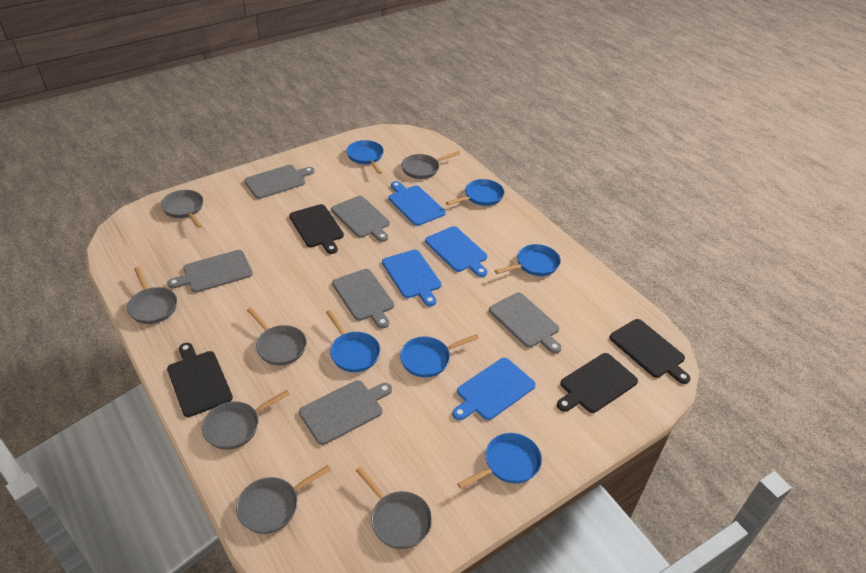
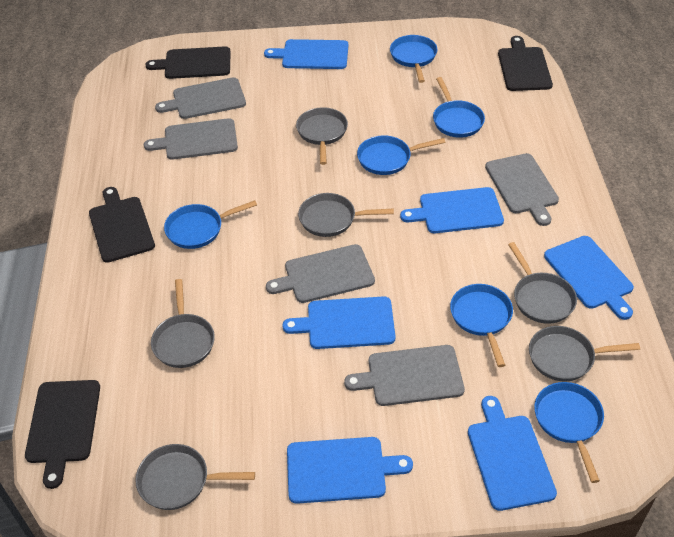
blue cutting board: [382,250,441,306] [388,181,446,226] [425,226,487,277] [452,358,536,420] = 4 -> [264,39,348,69] [282,296,396,349] [287,437,413,504] [400,187,504,233] [468,396,557,511] [544,236,634,320] = 6
grey cutting board: [167,250,253,293] [244,165,315,199] [299,380,392,445] [331,196,390,242] [332,269,394,328] [489,293,562,354] = 6 -> [144,118,238,160] [155,77,246,119] [266,244,375,303] [344,345,465,406] [485,153,559,226] = 5
grey pan: [127,267,177,324] [161,190,203,228] [202,390,290,450] [236,465,331,534] [247,307,307,365] [355,466,432,549] [401,151,460,179] = 7 -> [135,444,255,510] [151,279,215,368] [296,107,348,165] [298,193,394,237] [508,242,577,324] [529,326,640,381] = 6

